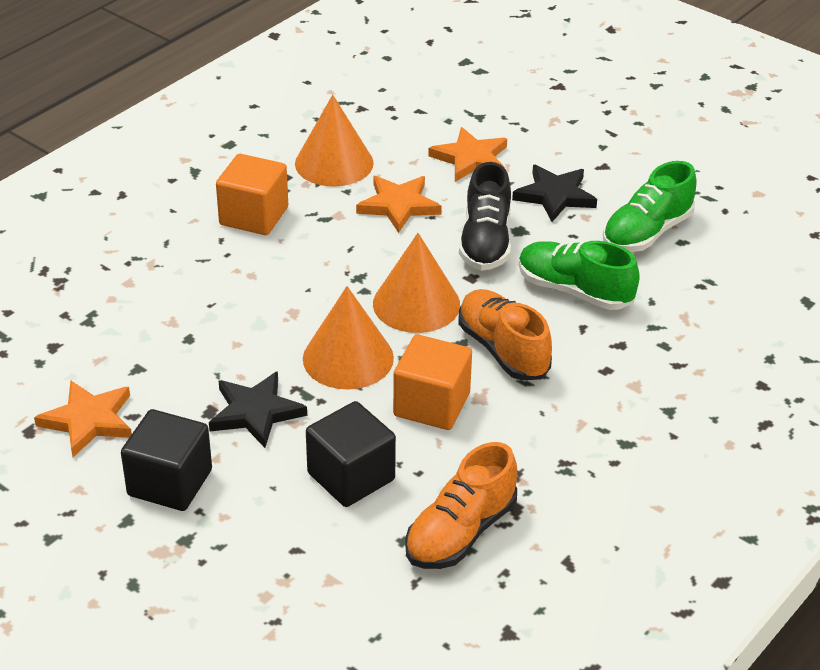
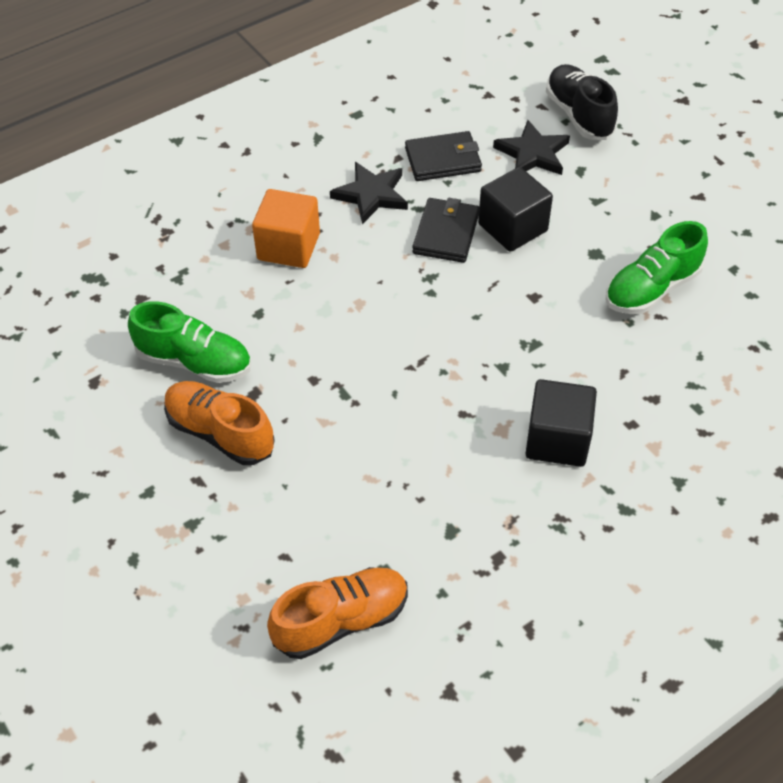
black wallet: none = 0 -> [405,131,482,181] [412,198,479,263] = 2
orange cone: [295,95,374,187] [303,286,394,390] [373,233,460,333] = 3 -> none = 0
orange cube: [216,154,288,235] [393,334,472,430] = 2 -> [252,189,320,268] = 1
orange star: [34,381,132,457] [356,176,442,233] [428,127,507,182] = 3 -> none = 0

